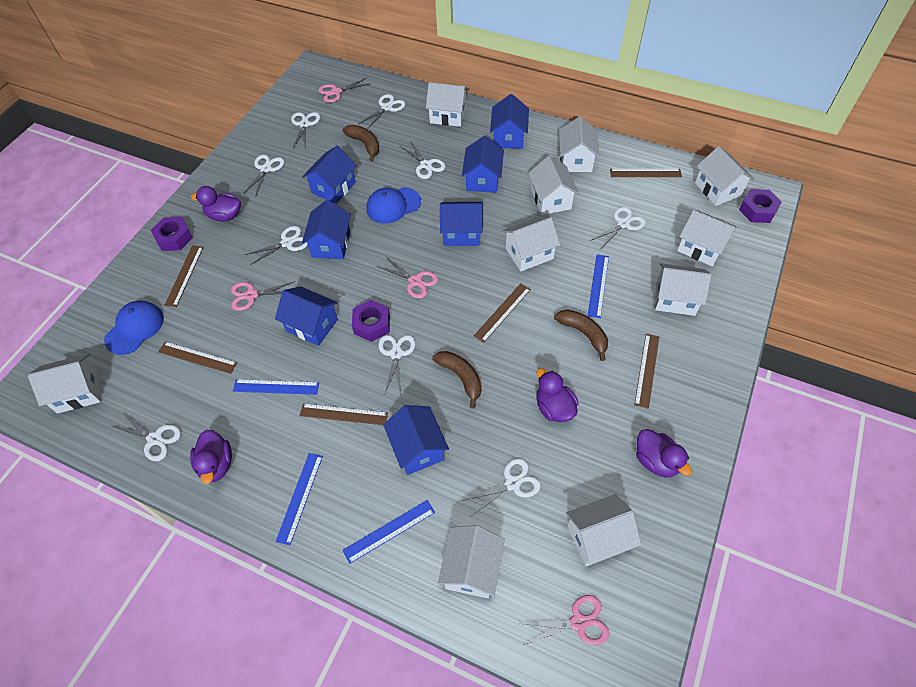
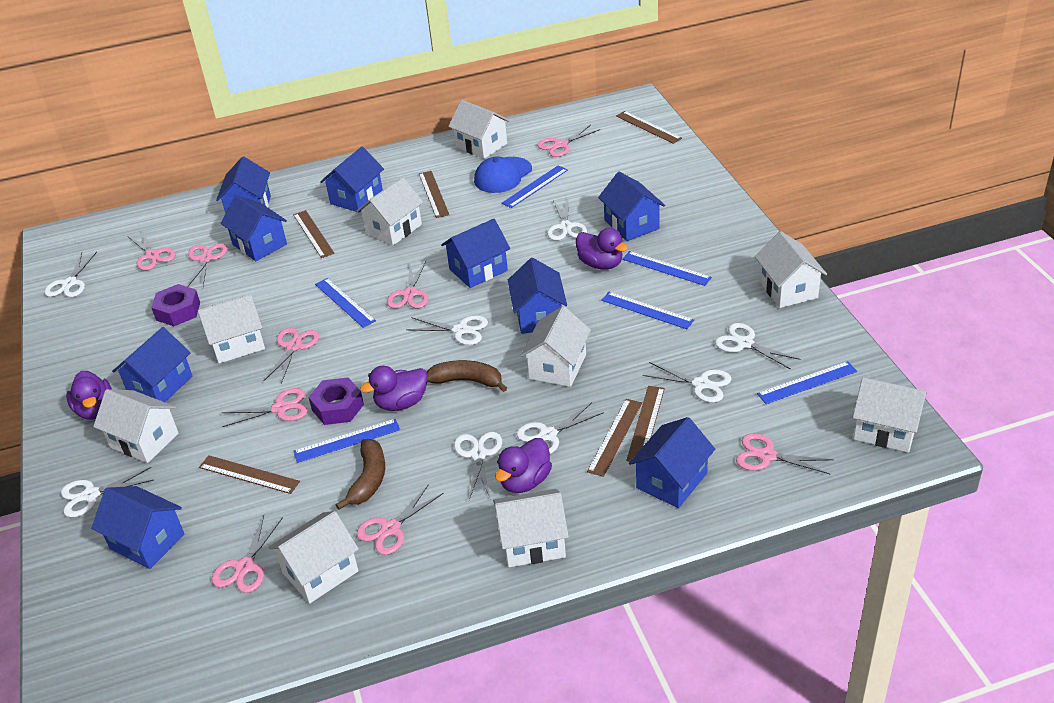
blue cap: [104,301,164,355] [366,187,421,224] = 2 -> [474,156,532,193] = 1
blue house: [275,286,338,346] [302,146,357,204] [302,200,351,259] [383,405,449,475] [440,202,483,246] [462,136,504,193] [490,94,529,149] = 7 -> [91,486,184,569] [112,327,192,402] [216,156,271,213] [221,195,287,261] [320,147,384,212] [441,219,510,288] [508,258,567,334] [598,172,665,241] [629,417,715,508] = 9
blue ruler: [233,379,319,395] [276,453,323,545] [342,500,435,564] [588,255,609,318] = 4 -> [293,419,400,463] [315,278,376,328] [502,165,568,208] [601,292,694,329] [622,251,712,286] [757,361,857,404] = 6
brown banana: [342,125,380,161] [432,351,482,408] [554,309,608,361] = 3 -> [336,439,385,510] [427,360,507,392] = 2
pink scissors: [231,281,295,311] [318,78,371,103] [377,256,438,299] [520,595,609,645] = 4 -> [127,230,176,271] [187,243,227,287] [212,515,283,593] [221,388,308,427] [264,328,319,384] [356,484,444,555] [387,261,429,308] [537,125,600,157] [736,433,834,474] = 9
purple nut: [151,217,193,251] [352,300,390,342] [739,189,782,223] = 3 -> [151,284,200,326] [308,377,364,425] = 2
white house: [28,354,101,414] [426,82,469,127] [438,525,505,599] [503,217,560,271] [528,156,579,215] [559,116,600,172] [566,494,641,566] [655,263,711,316] [677,210,737,266] [695,146,754,206] = 10 -> [93,389,179,463] [198,294,265,364] [268,511,359,604] [356,177,423,246] [448,100,510,159] [493,489,569,567] [520,306,591,387] [755,232,827,308] [853,377,927,453] = 9
white scissors: [112,412,181,461] [243,155,284,197] [245,226,307,265] [291,112,320,148] [358,94,405,130] [378,335,415,394] [400,142,446,179] [462,458,541,516] [590,207,645,248] = 9 -> [44,252,97,297] [61,467,154,517] [406,316,488,345] [454,432,502,500] [516,402,604,454] [547,196,587,241] [642,362,732,403] [715,323,801,370] = 8

